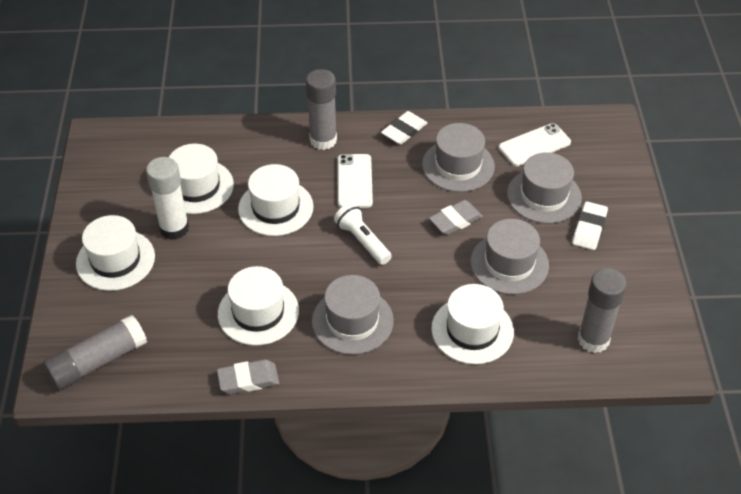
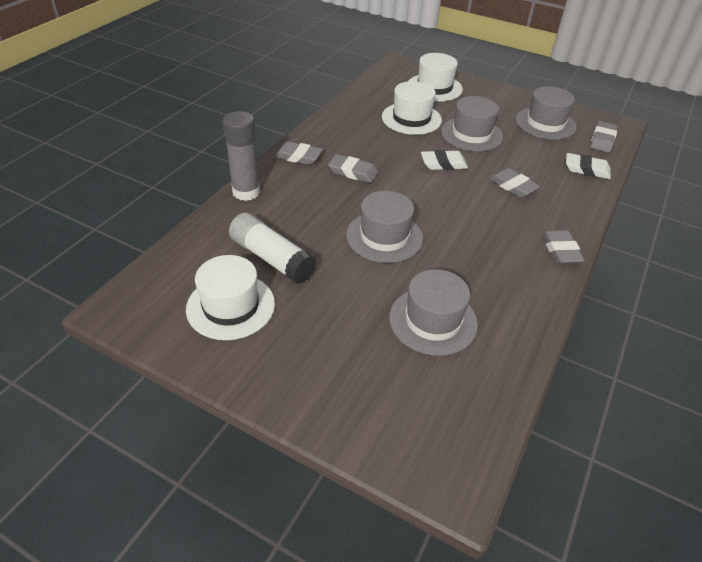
grey eraser: [217,359,279,394] [429,200,483,235] = 2 -> [274,141,323,165] [328,154,378,183] [489,168,540,198] [542,230,585,264] [590,121,618,153] = 5
grey glue stick: [43,315,147,390] [306,69,337,150] [578,268,627,353] = 3 -> [223,111,260,201] = 1
white flashlight: [334,203,392,265] = 1 -> none = 0
white hat: [76,215,155,291] [169,144,234,214] [218,266,299,346] [238,164,314,236] [431,284,514,364] = 5 -> [186,255,275,340] [382,81,442,135] [409,53,463,102] = 3
white phone: [337,154,373,208] [499,123,571,166] = 2 -> none = 0

